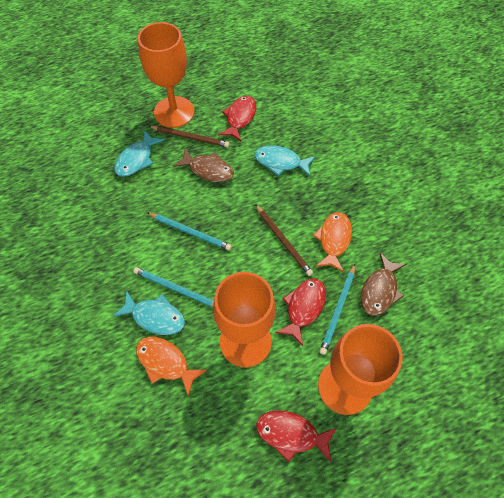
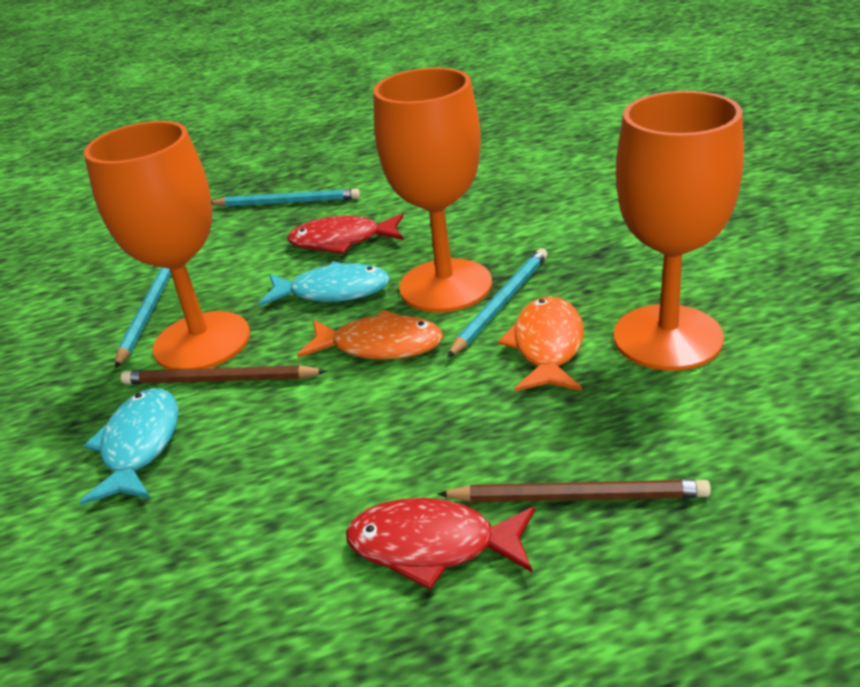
brown fish: [173,148,234,182] [361,253,406,316] = 2 -> none = 0
red fish: [218,96,257,141] [256,411,337,462] [275,278,326,346] = 3 -> [287,213,404,254] [346,498,535,590] = 2
turquoise fish: [113,291,185,335] [114,130,165,177] [255,145,316,176] = 3 -> [80,388,179,505] [259,261,390,306] = 2

